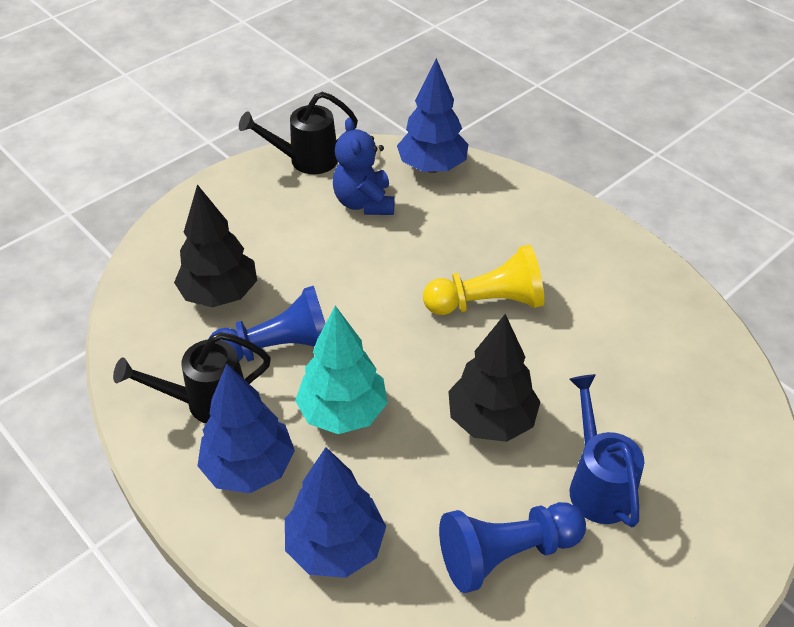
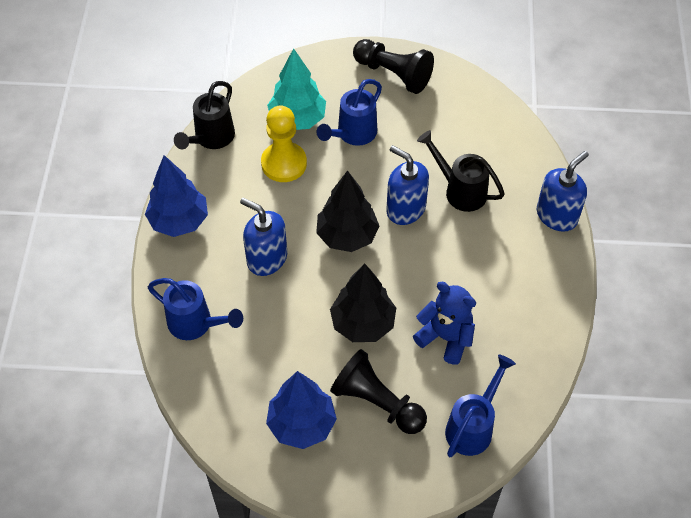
black pawn: none = 0 -> [330,349,427,434] [353,39,434,94] = 2
blue pawn: [208,286,326,362] [439,502,586,593] = 2 -> none = 0
blue soap dispenser: none = 0 -> [240,198,287,276] [386,145,429,225] [537,151,589,232] = 3
blue tree: [197,364,295,493] [285,447,386,578] [397,58,469,173] = 3 -> [145,155,208,237] [266,371,337,449] = 2
blue watering can: [569,374,644,527] = 1 -> [148,278,243,340] [317,79,382,146] [445,355,516,457] = 3

